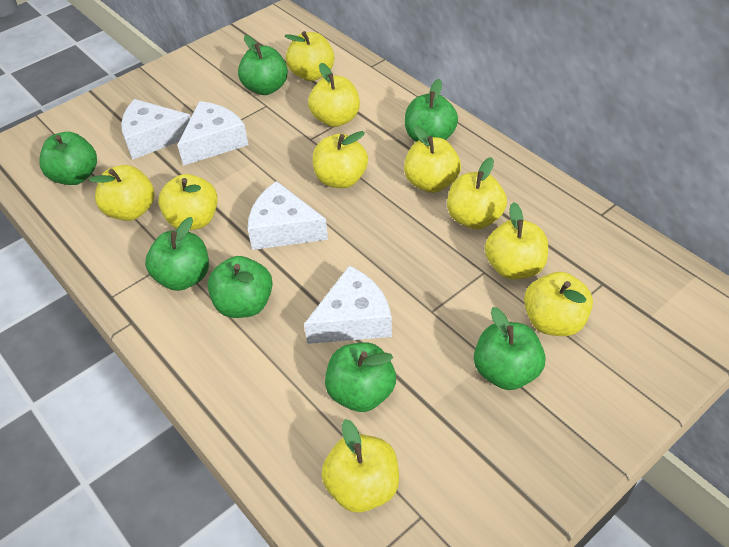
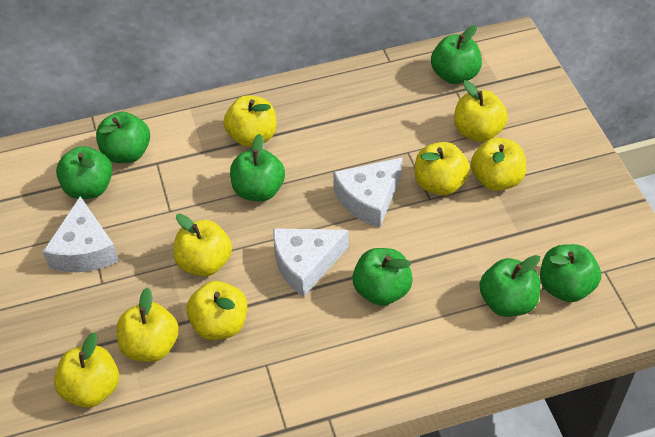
white cheese: [121,99,191,160] [177,101,248,166] [248,181,328,250] [304,266,392,344] = 4 -> [43,196,119,272] [273,228,349,297] [333,157,403,228] = 3
yellow apple: [89,165,154,221] [158,174,218,230] [285,31,334,81] [308,63,360,127] [313,131,368,188] [321,419,399,512] [404,125,461,193] [447,157,507,229] [485,202,548,280] [524,272,593,336] = 10 -> [54,332,119,408] [117,287,179,362] [173,214,232,277] [186,281,247,340] [224,95,276,147] [415,142,470,196] [454,80,508,142] [471,137,526,191] = 8

